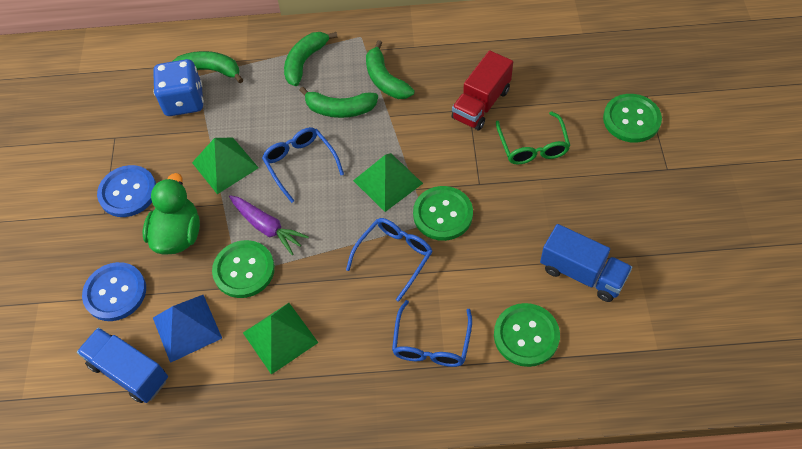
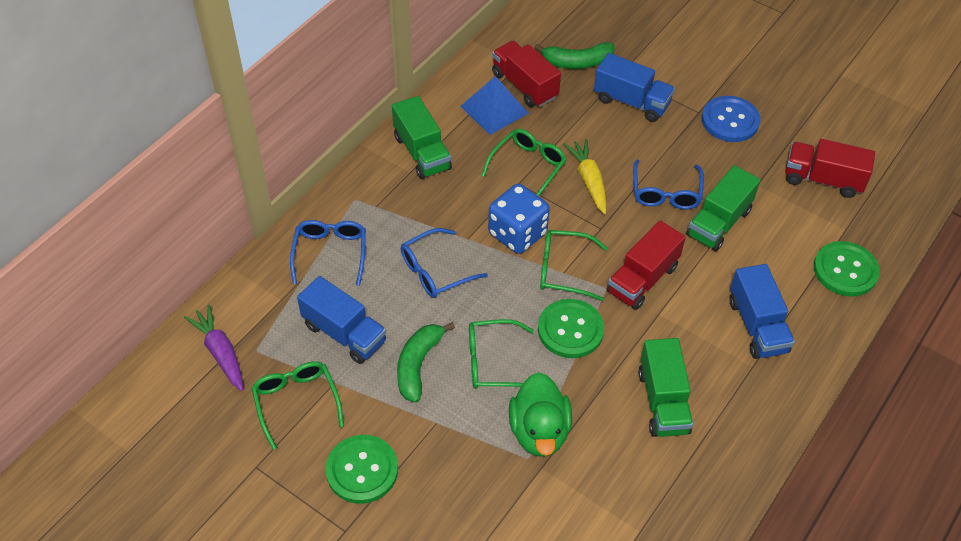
blue button: [82,262,146,321] [97,165,156,217] = 2 -> [702,96,760,142] = 1
blue truck: [77,328,168,403] [540,224,632,302] = 2 -> [297,276,386,364] [594,53,675,122] [729,264,795,359] = 3
green banana: [172,51,243,83] [284,32,338,86] [299,87,378,118] [366,40,415,99] = 4 -> [397,322,455,403] [534,42,615,69] = 2
green button: [212,240,275,298] [413,186,473,241] [494,303,560,367] [603,94,662,143] = 4 -> [326,435,398,504] [538,299,604,358] [814,241,880,297] = 3
green glasses: [496,111,570,164] = 1 -> [252,361,344,450] [469,319,534,389] [481,129,567,196] [540,230,607,301] = 4
green pyramid: [192,138,259,194] [243,303,318,375] [353,153,423,212] = 3 -> none = 0
green truck: none = 0 -> [392,96,452,179] [638,338,693,437] [686,165,761,251] = 3
red truck: [452,50,513,130] = 1 -> [492,41,561,107] [607,221,686,310] [785,139,875,198] = 3
yellow carrot: none = 0 -> [563,139,607,214] = 1

